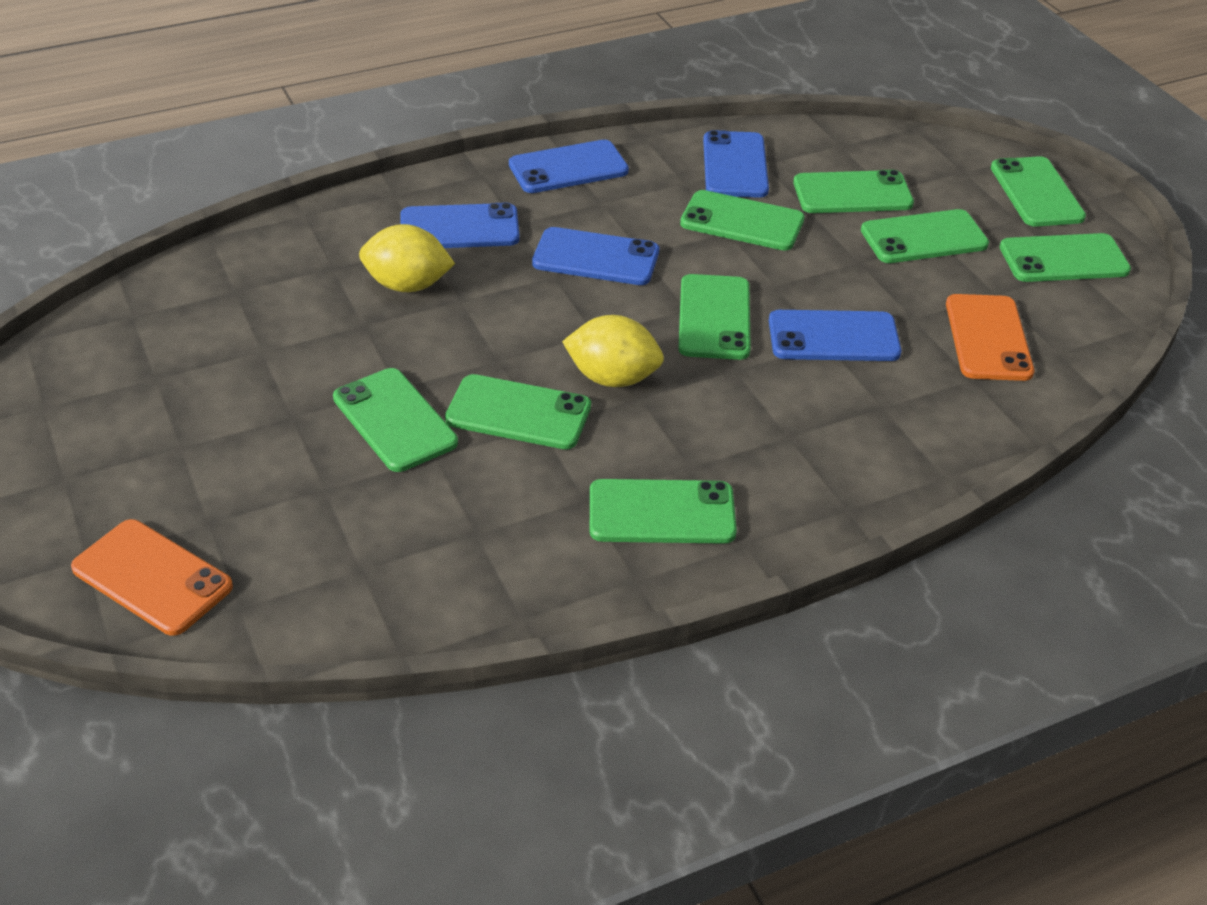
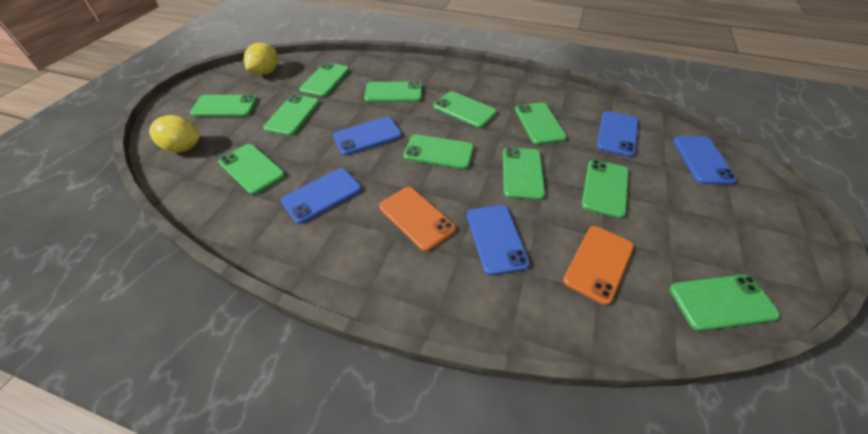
green phone: [333,368,458,472] [445,374,591,449] [590,479,737,544] [678,274,751,360] [680,190,805,251] [793,170,914,213] [861,209,989,263] [991,156,1086,227] [999,233,1131,282] = 9 -> [190,94,258,117] [218,144,285,195] [263,94,320,136] [299,62,350,97] [364,81,422,102] [404,134,474,169] [434,91,497,128] [503,147,545,200] [515,102,567,145] [582,160,629,218] [669,274,780,331] = 11

